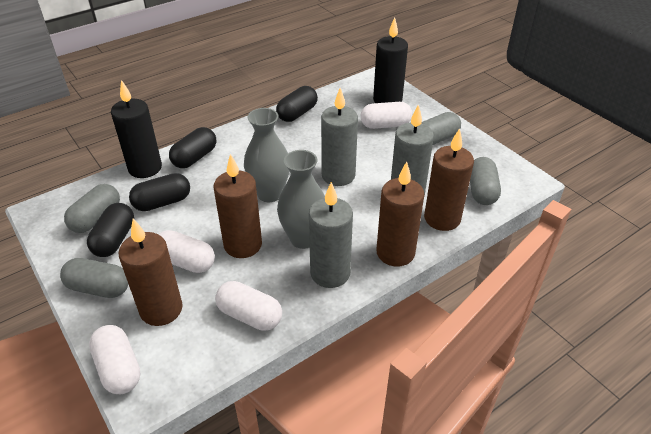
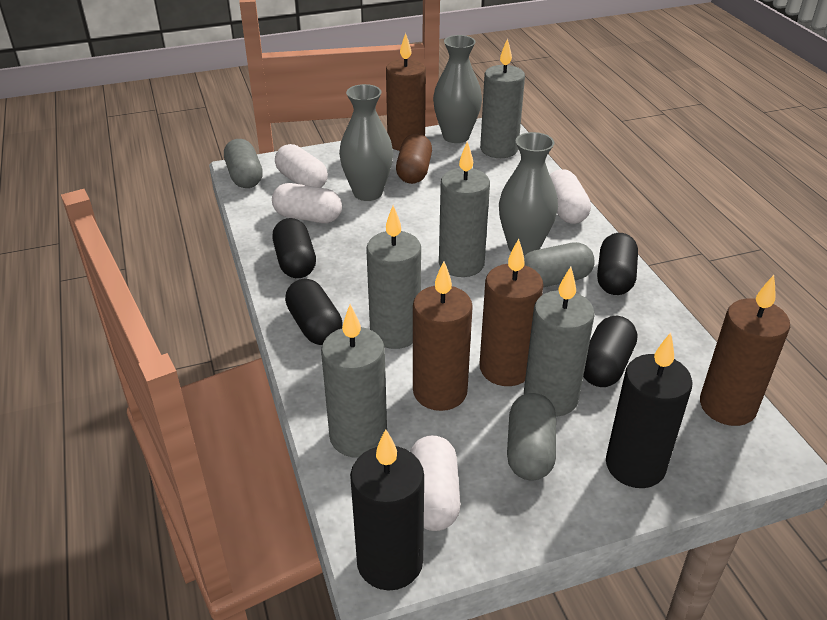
brown capsule: none = 0 -> [396,134,432,184] = 1
grey candle: [309,182,353,288] [321,88,358,186] [391,104,434,196] = 3 -> [321,304,387,458] [366,205,421,349] [439,141,490,277] [480,38,525,158] [524,267,595,417] = 5
grey capsule: [60,258,128,298] [64,184,120,233] [421,112,461,145] [470,157,501,205] = 4 -> [224,139,263,188] [507,393,556,481] [524,242,595,287] = 3
grey vase: [244,108,290,202] [277,150,325,249] = 2 -> [339,84,393,201] [433,35,482,143] [499,132,558,255] = 3

